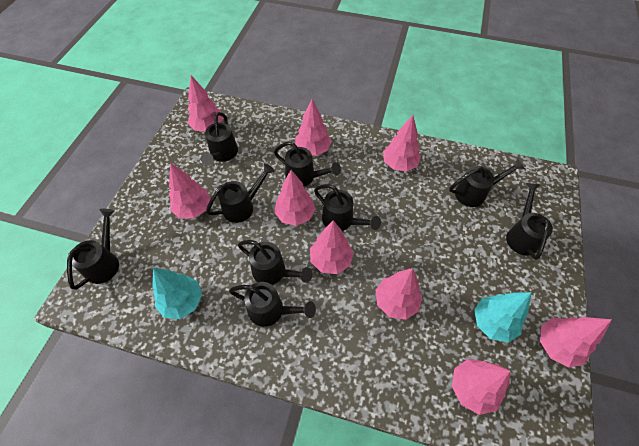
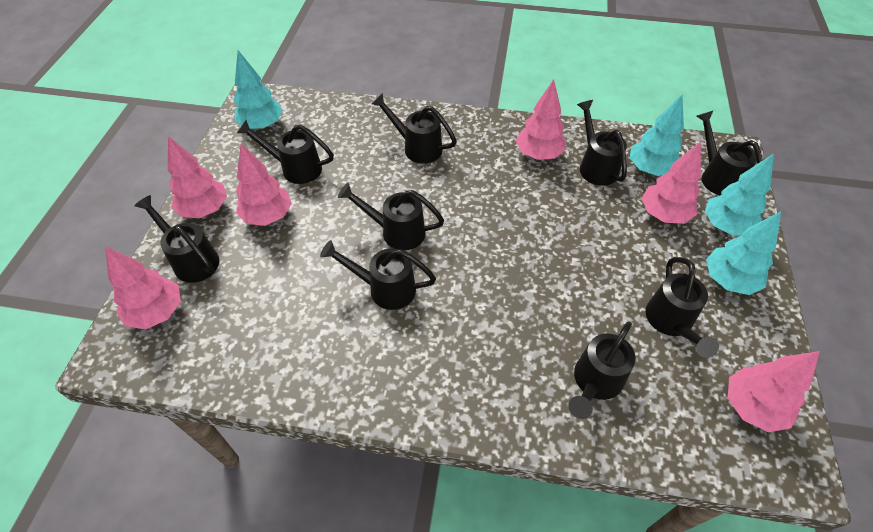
pink tree: [169,163,211,218] [188,75,224,132] [274,170,316,226] [295,99,332,156] [310,220,354,274] [375,268,422,320] [383,115,421,172] [452,359,510,415] [540,317,612,368] = 9 -> [105,246,181,329] [168,136,227,218] [236,144,292,226] [516,79,566,160] [642,141,701,224] [728,351,820,432] = 6
turquoise tree: [152,268,202,319] [474,292,532,343] = 2 -> [234,50,283,130] [630,95,684,176] [705,154,774,236] [706,211,781,295] = 4

